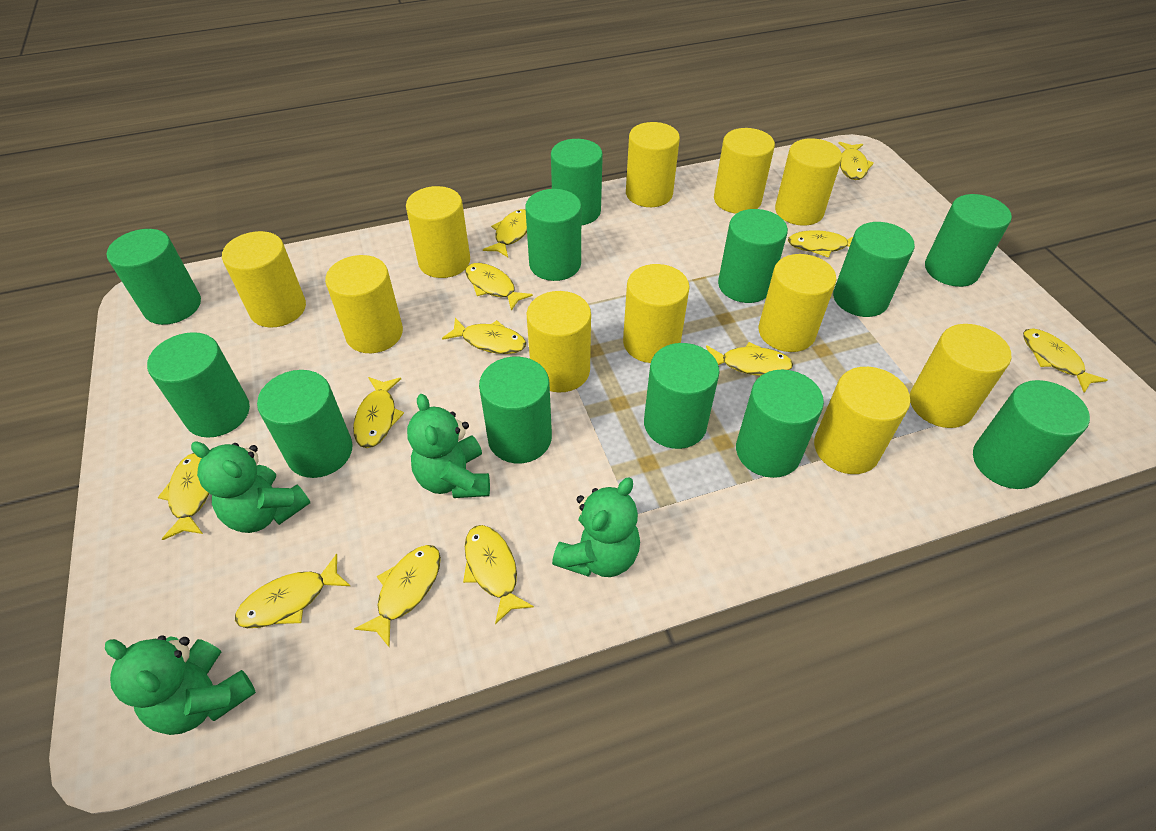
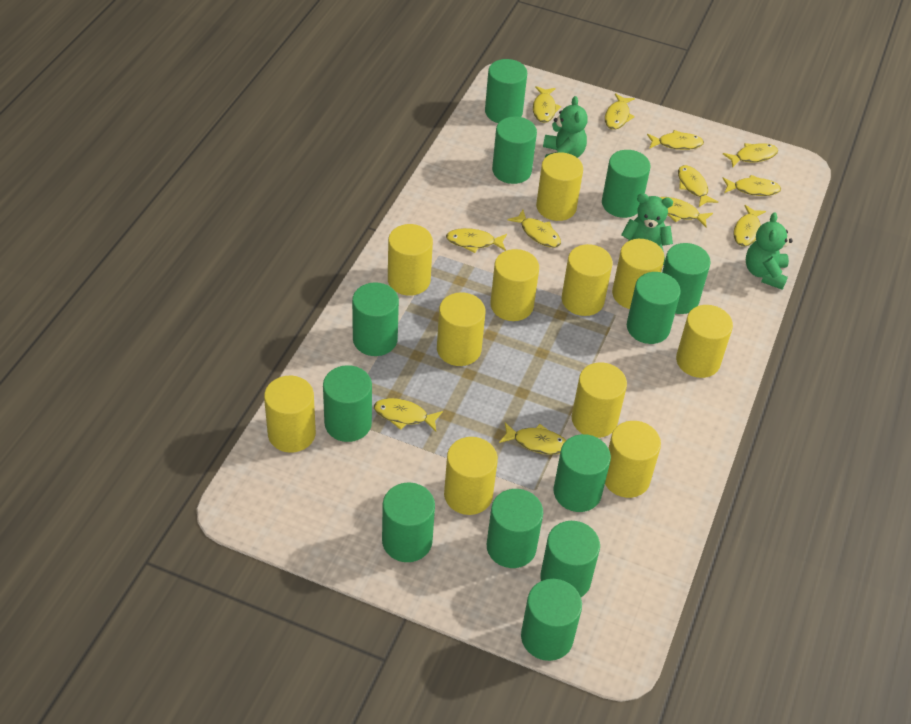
green teddy bear: [105,635,256,735] [191,441,310,533] [407,394,490,498] [552,477,640,577] = 4 -> [543,96,588,158] [621,193,673,265] [746,212,793,290] = 3

